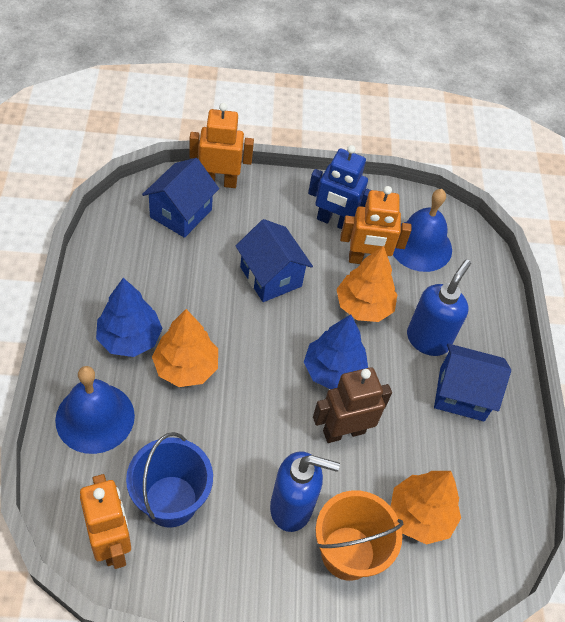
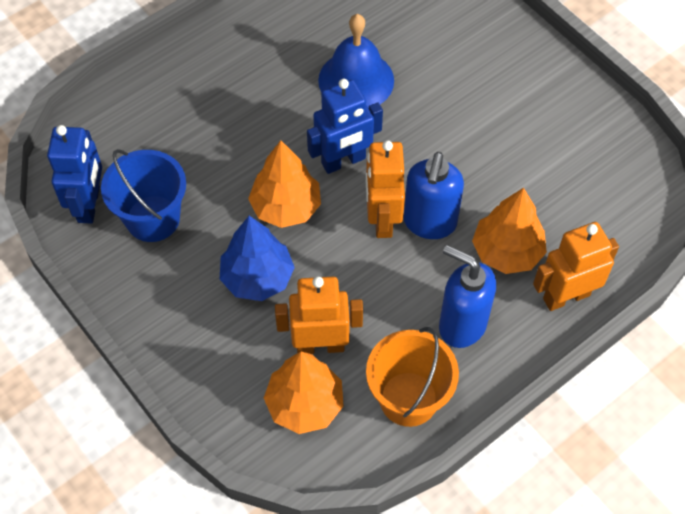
blue bell: [55,366,135,454] [393,189,452,272] = 2 -> [318,14,394,109] = 1
blue house: [142,158,219,238] [236,219,313,302] [434,343,511,421] = 3 -> none = 0
blue robot: [308,145,371,229] = 1 -> [47,125,102,224] [307,79,383,174] = 2
blue tree: [96,278,163,357] [304,314,368,389] = 2 -> [220,216,295,301] = 1
brown robot: [313,367,392,443] = 1 -> none = 0

